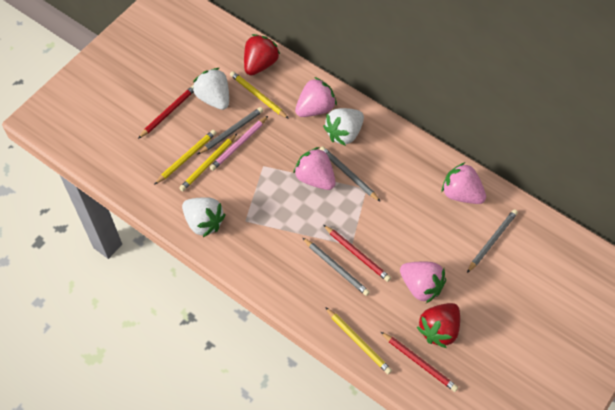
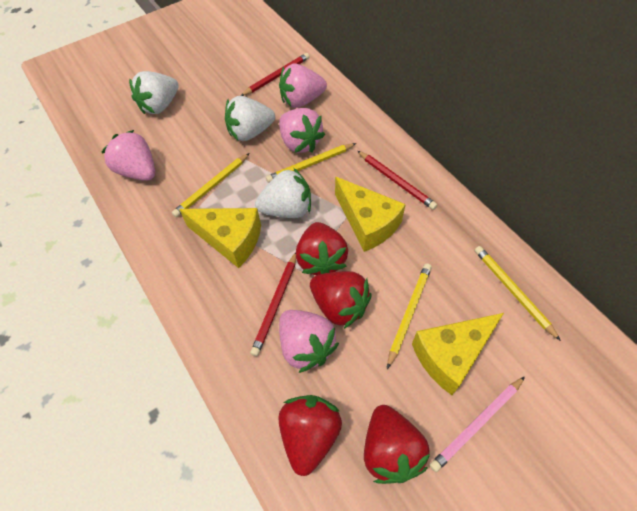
grey pencil: [198,107,263,154] [303,238,370,296] [320,146,381,202] [467,209,518,273] = 4 -> none = 0
red strawberry: [244,34,280,75] [417,303,460,348] = 2 -> [278,395,342,476] [296,222,348,275] [310,271,372,329] [364,405,430,484] = 4
yellow cheese: none = 0 -> [179,208,261,268] [335,177,406,252] [412,313,504,395] = 3

